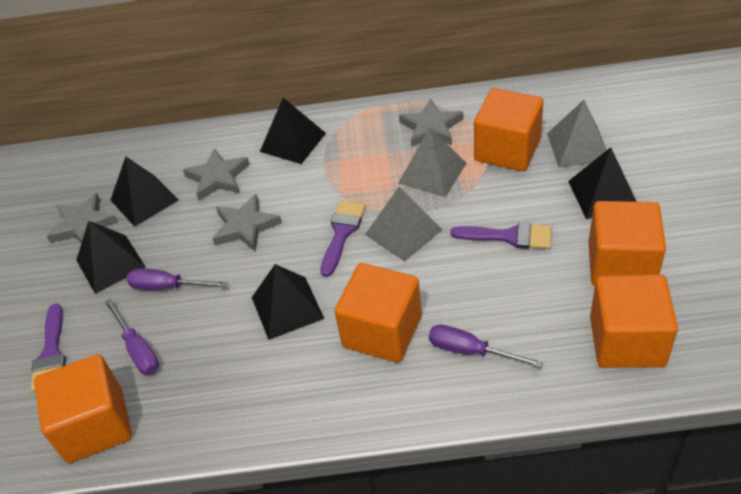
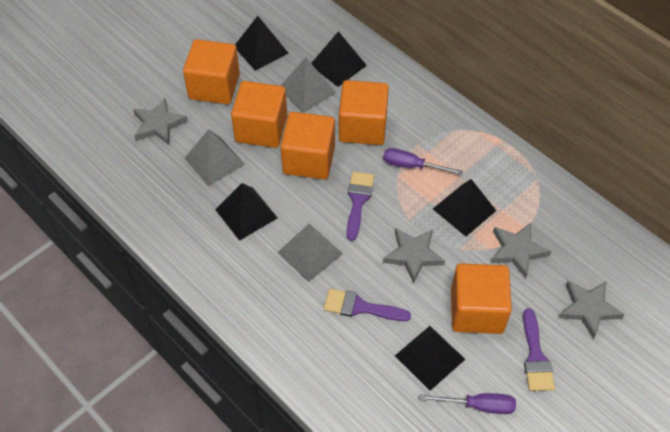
purple screwdriver: [105,299,159,375] [127,268,228,290] [429,325,543,368] = 3 -> [383,148,463,175] [420,393,516,414] = 2

